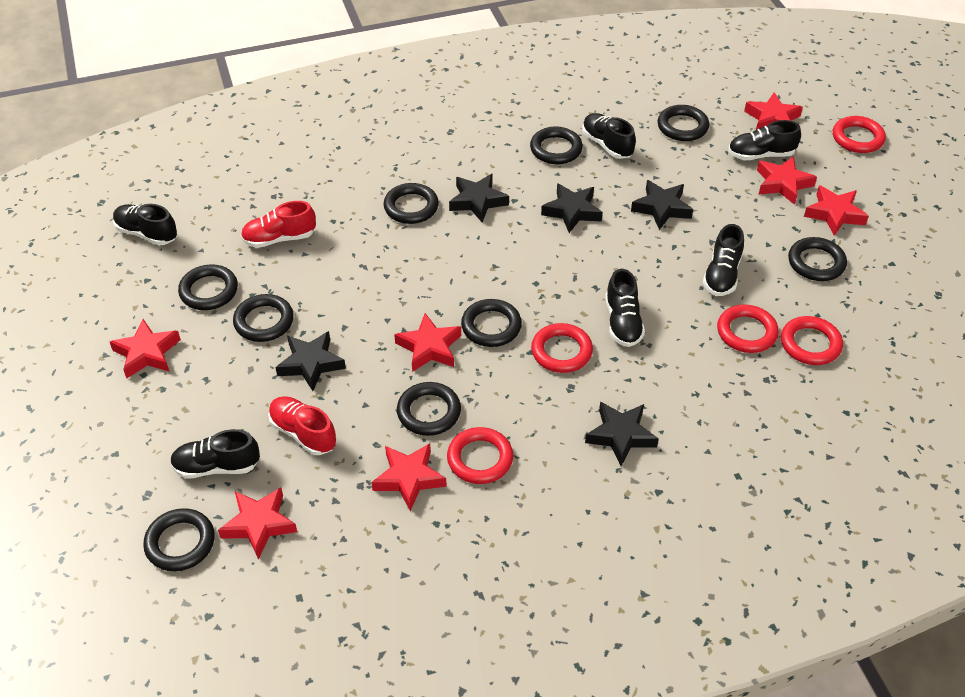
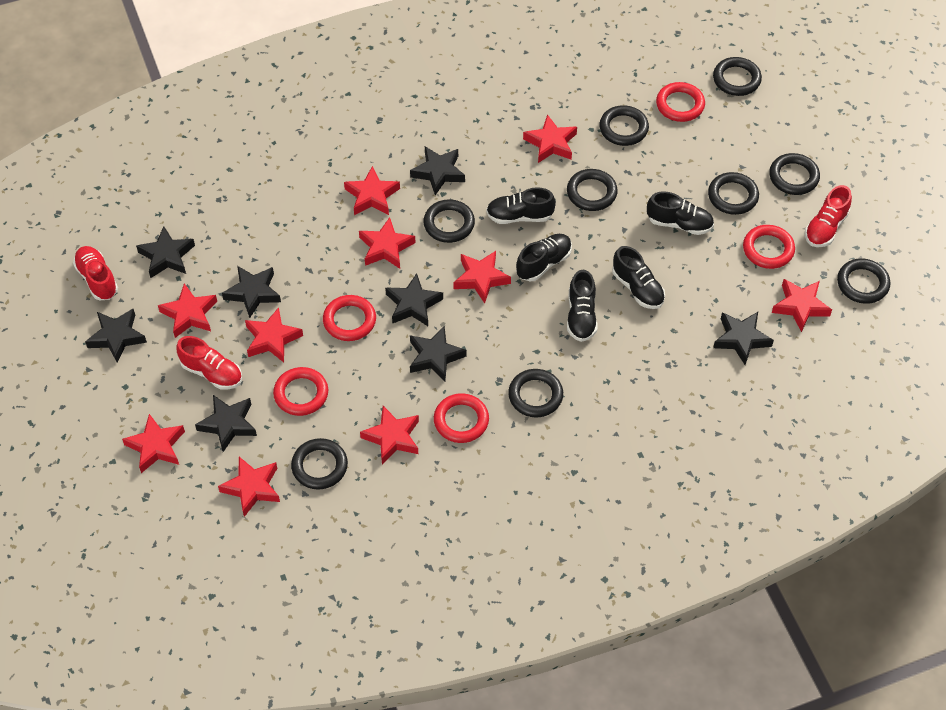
black shoe: [113,204,177,245] [170,429,260,478] [582,113,636,159] [605,269,645,347] [703,224,744,296] [728,120,801,160] = 6 -> [486,187,556,224] [516,234,572,281] [567,270,598,342] [612,246,665,309] [647,191,714,235] = 5
black star: [275,331,346,391] [449,174,509,223] [541,183,603,233] [585,402,659,466] [631,180,693,230] = 5 -> [85,309,147,363] [136,226,195,278] [195,395,257,452] [222,266,281,318] [385,273,443,326] [410,146,465,195] [410,325,467,381] [713,312,774,365] = 8
red shoe: [241,201,316,248] [268,396,337,455] = 2 -> [73,246,118,300] [176,336,242,390] [805,185,852,247] = 3
red star: [110,319,181,378] [218,488,297,559] [371,443,447,511] [394,313,461,372] [744,92,803,130] [757,157,817,205] [804,185,869,236] = 7 -> [122,414,185,473] [158,284,217,338] [218,457,280,517] [245,307,303,362] [344,166,400,215] [359,217,415,269] [360,406,419,464] [453,251,511,303] [523,114,577,163] [772,279,832,332] = 10

